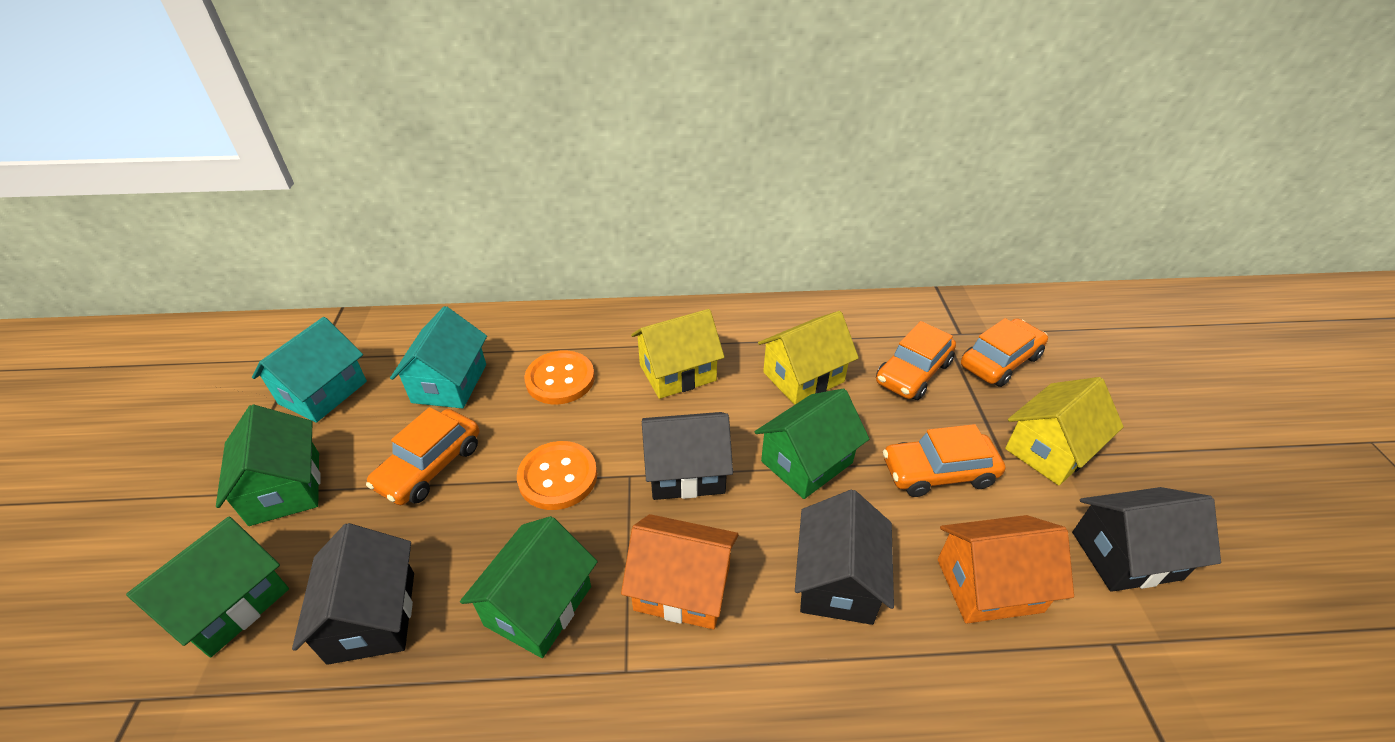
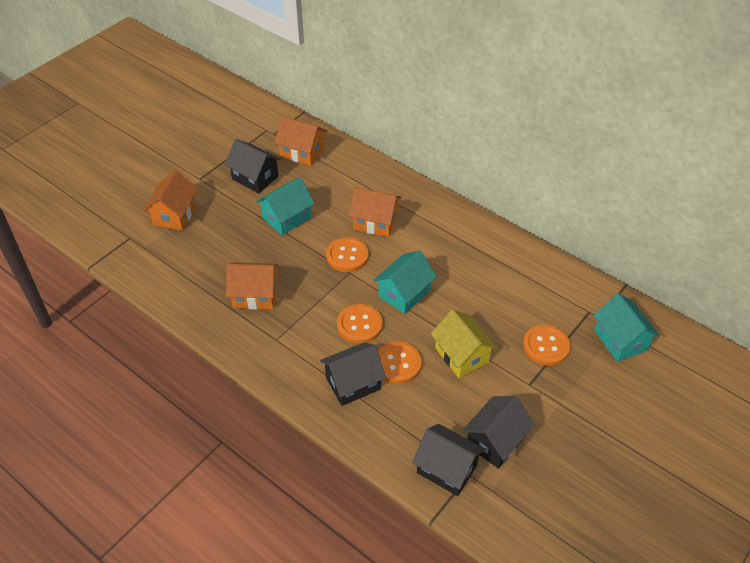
green house: [126,517,289,657] [216,405,321,526] [460,516,598,658] [755,388,869,499] = 4 -> none = 0
orange button: [517,441,597,510] [524,351,595,404] = 2 -> [326,237,369,272] [337,304,382,343] [378,342,422,384] [523,325,571,366] = 4
orange car: [366,407,480,505] [876,321,956,400] [883,424,1005,497] [961,318,1048,387] = 4 -> none = 0
orange house: [621,514,739,630] [938,515,1074,623] = 2 -> [143,170,198,231] [226,262,278,309] [274,116,327,166] [349,187,402,237] = 4
turquoise house: [252,317,367,423] [390,306,487,408] = 2 -> [256,177,315,235] [373,250,437,314] [593,293,660,362] = 3
yellow house: [631,309,725,399] [758,311,859,405] [1005,377,1124,486] = 3 -> [431,309,498,378] = 1

